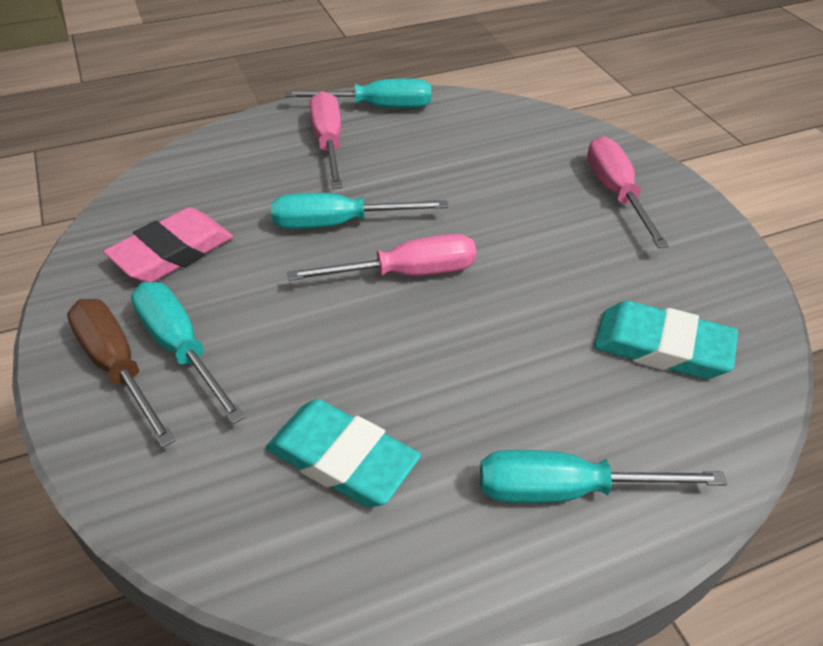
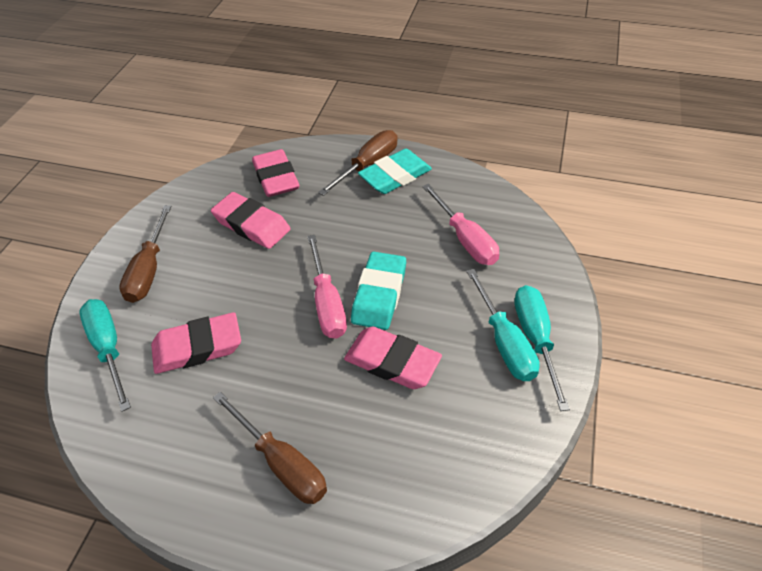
brown screwdriver: [67,299,176,448] = 1 -> [119,205,172,303] [213,392,327,504] [318,130,398,196] = 3
pink eraser: [103,207,233,282] = 1 -> [151,312,241,374] [211,192,290,249] [252,149,300,197] [344,326,442,389] = 4
pink screwdriver: [287,234,476,281] [309,91,343,189] [587,136,669,248] = 3 -> [307,235,347,339] [422,184,499,265] = 2
turquoise screwdriver: [131,282,245,424] [271,193,448,229] [285,79,431,108] [480,450,727,503] = 4 -> [79,299,131,412] [466,269,540,381] [514,285,570,411] = 3

